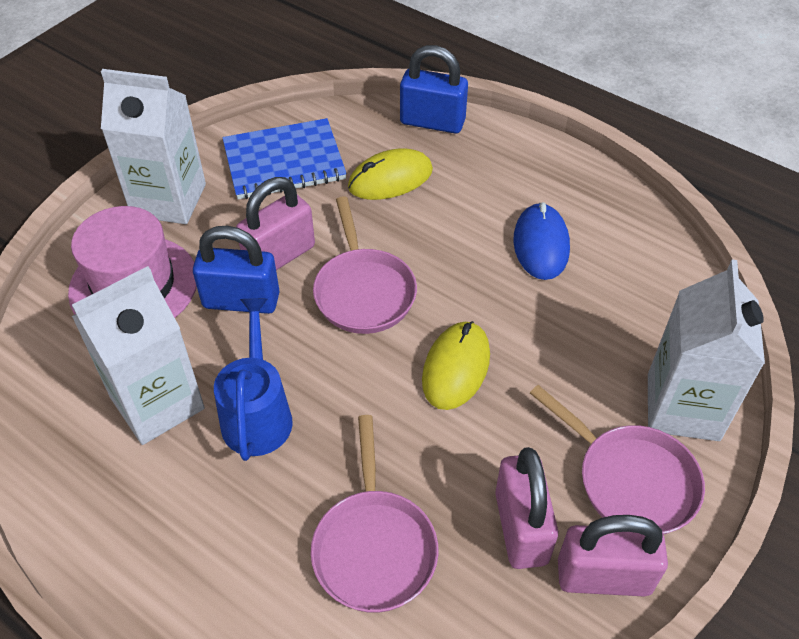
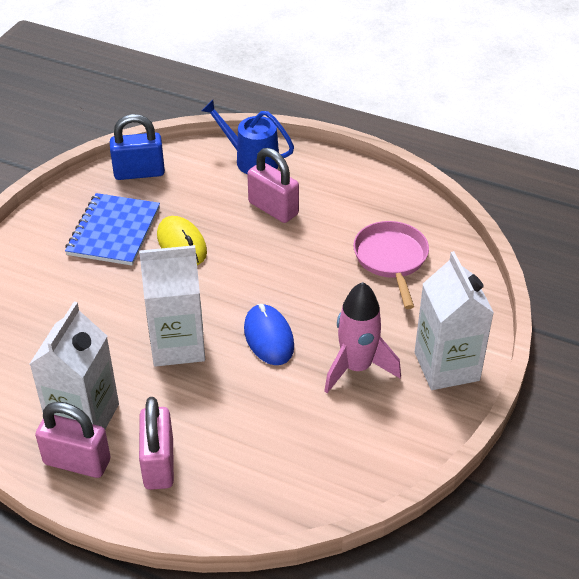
blue padlock: [193,226,280,314] [400,45,468,133] = 2 -> [110,114,165,180] = 1
pink hat: [68,206,197,318] = 1 -> none = 0
pink pan: [311,415,439,613] [313,196,417,334] [530,385,705,535] = 3 -> [353,221,429,309] = 1
pink rocket: none = 0 -> [324,282,401,393] = 1
yellow mouse: [348,148,433,200] [422,321,490,410] = 2 -> [157,216,207,265] = 1

